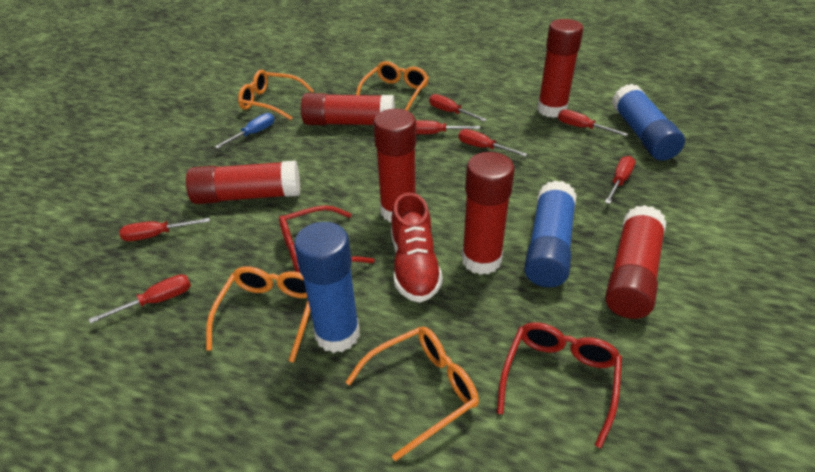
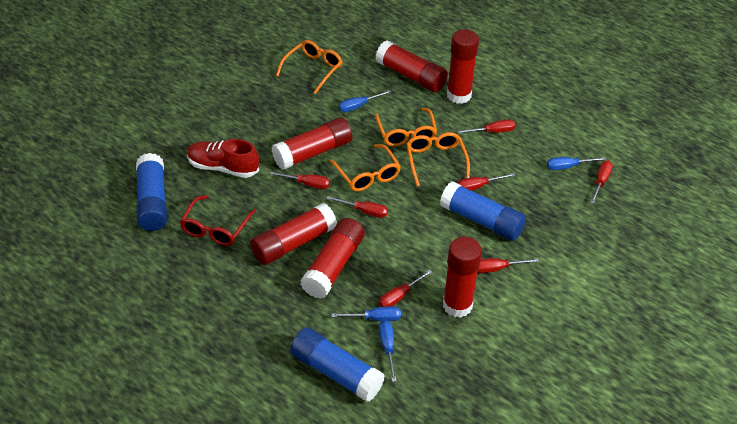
blue screwdriver: [215,113,274,149] = 1 -> [332,306,401,321] [339,90,391,112] [379,320,397,382] [547,157,606,170] = 4
red glasses: [279,205,374,272] [497,322,622,448] = 2 -> [180,195,256,246] = 1

